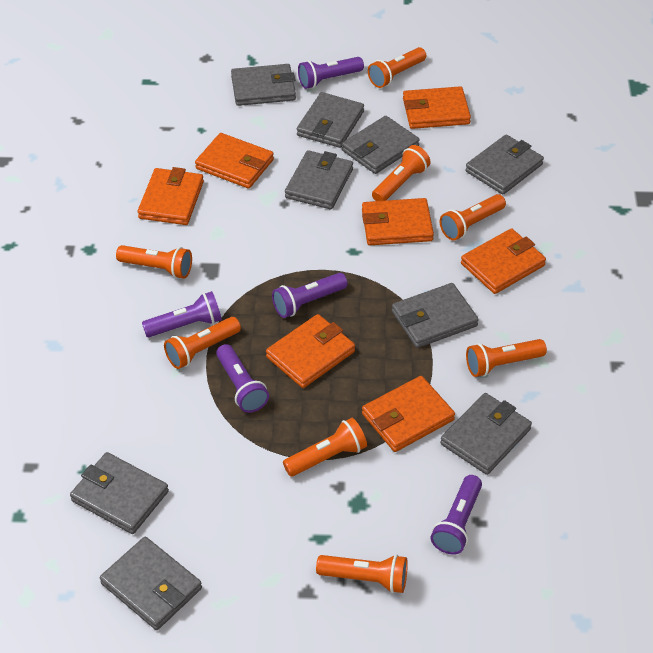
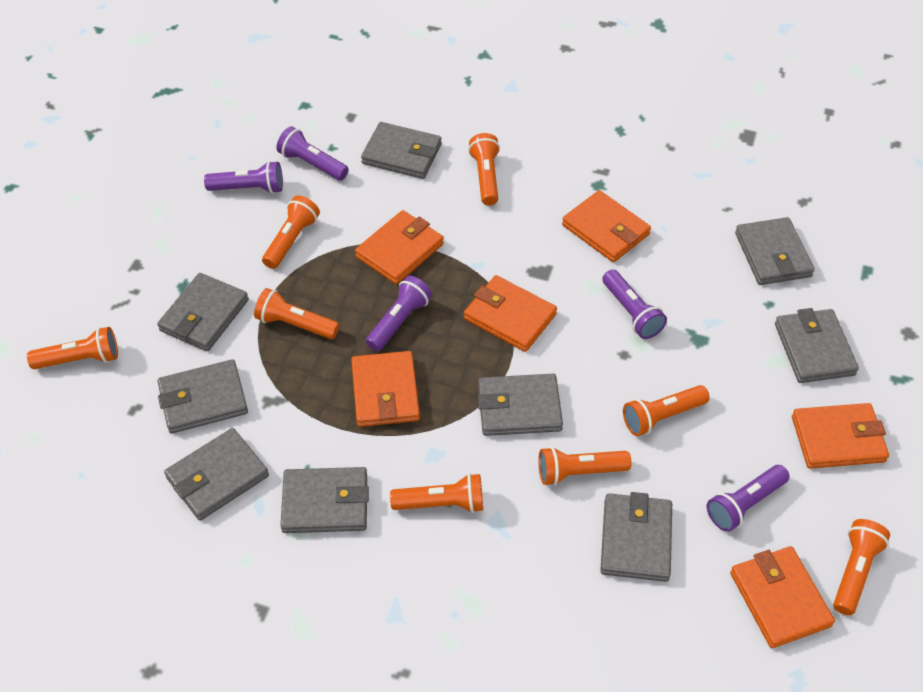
orange wallet: [138,167,204,225] [195,133,274,189] [266,314,355,388] [362,198,434,245] [362,376,455,452] [403,86,471,129] [461,228,546,294] = 7 -> [351,351,420,427] [355,210,444,284] [464,275,557,352] [562,190,651,262] [730,546,835,648] [792,403,889,469] = 6

